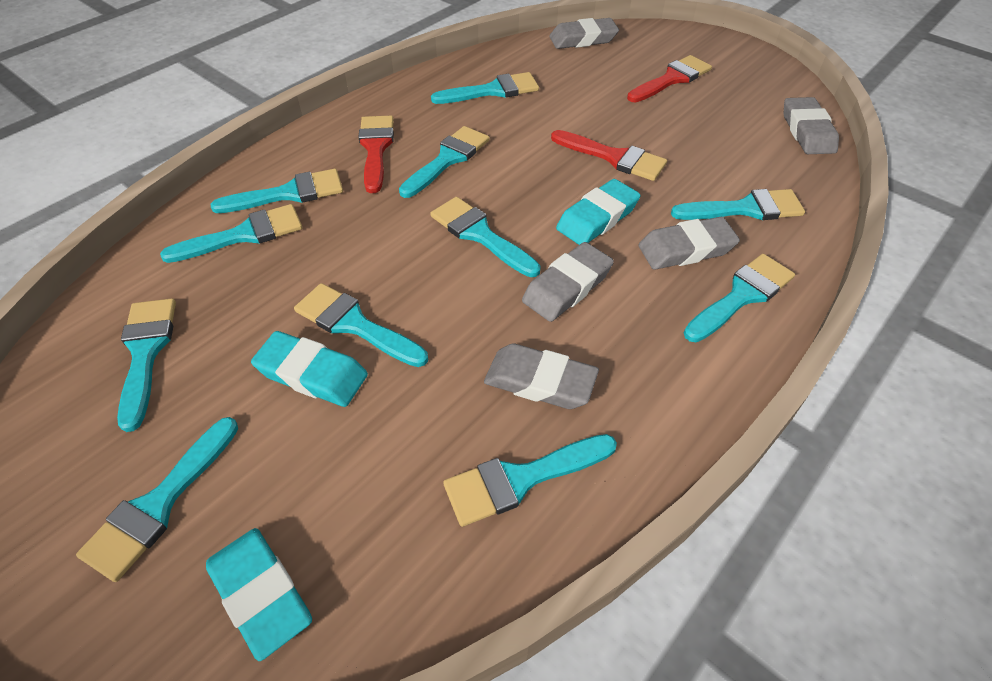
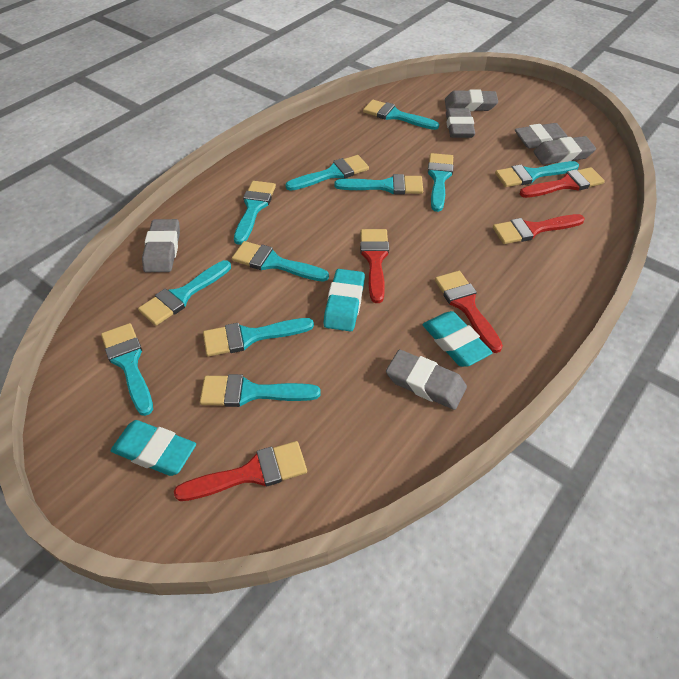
grey eraser: [484,343,599,409] [522,242,614,322] [549,18,619,49] [639,217,740,270] [784,97,839,154] = 5 -> [142,219,180,272] [386,350,467,410] [445,89,498,111] [446,108,475,138] [515,123,568,149] [533,136,596,165] = 6
red brush: [358,116,394,193] [551,130,667,181] [627,55,712,103] = 3 -> [174,441,307,501] [360,229,389,303] [435,271,503,353] [493,214,585,244] [520,167,605,198] = 5

